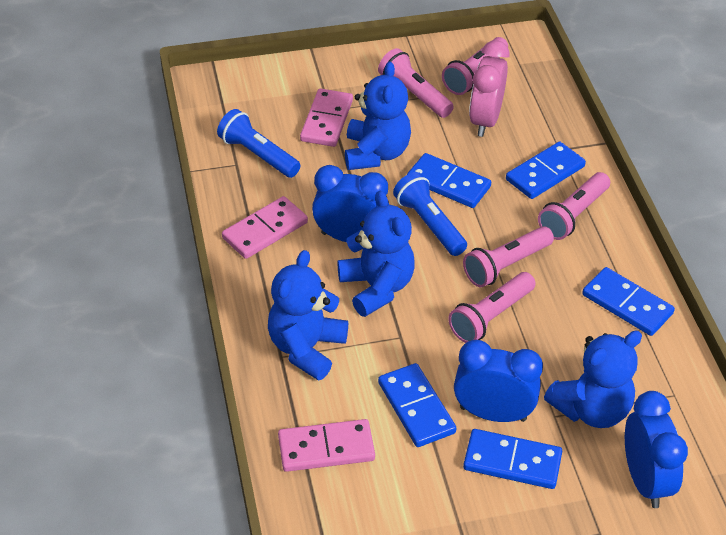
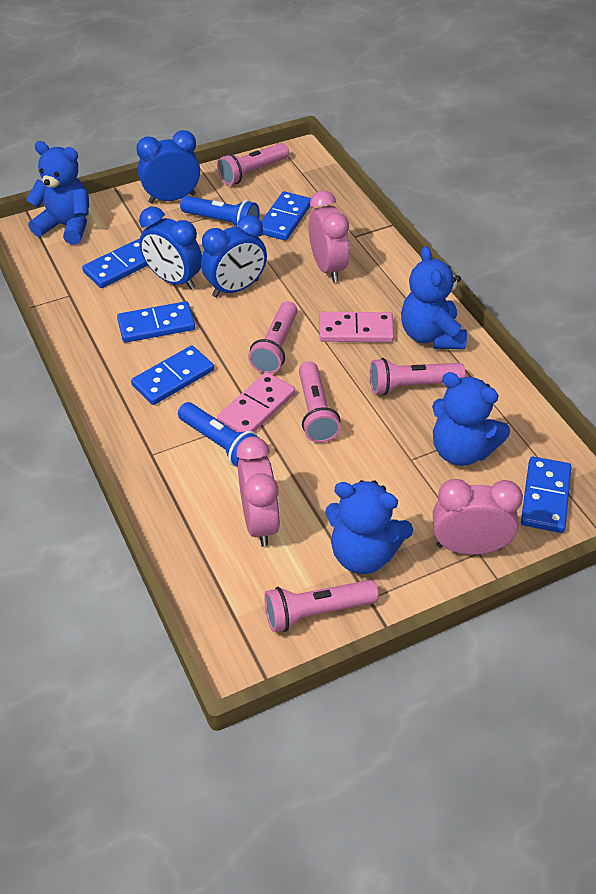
pink clock: [469,40,510,137] = 1 -> [236,437,280,547] [308,190,350,282] [433,479,523,555] = 3
pink domino: [222,196,308,259] [278,419,375,472] [300,88,353,147] = 3 -> [217,372,295,432] [320,312,394,342] = 2

